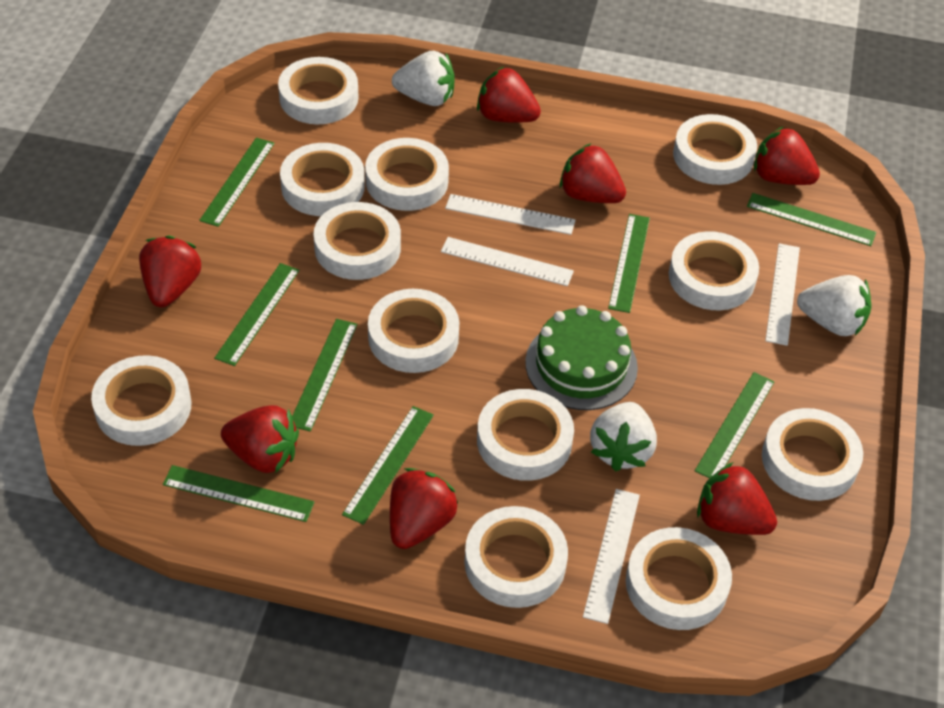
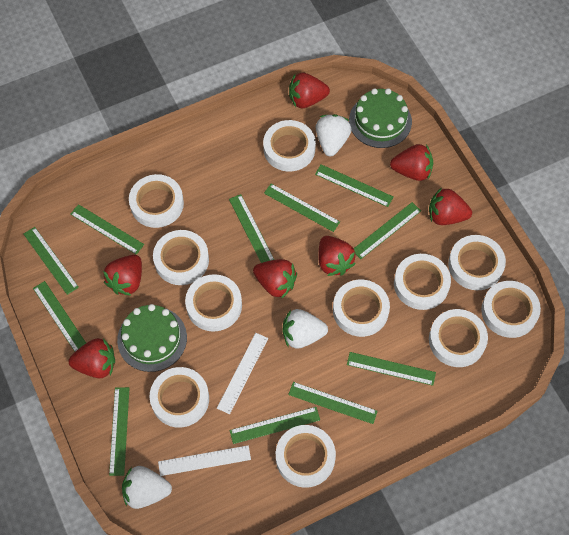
green cake: [525,305,638,410] = 1 -> [117,304,187,372] [349,88,412,148] = 2
green ruler: [163,465,315,522] [199,137,275,227] [214,263,300,366] [292,319,357,432] [342,406,434,525] [608,214,650,313] [695,372,775,479] [747,193,876,246] = 8 -> [24,227,79,295] [33,281,86,352] [70,204,144,255] [109,387,129,476] [229,194,274,263] [230,407,320,444] [264,184,340,232] [288,382,378,424] [315,164,393,207] [347,352,436,386] [354,202,421,259] = 11
white ruler: [441,237,574,286] [445,194,575,235] [583,489,640,624] [765,243,800,346] = 4 -> [158,445,251,476] [217,333,268,414] = 2
white tape: [91,355,191,446] [278,57,358,124] [280,143,365,216] [314,202,401,280] [365,138,449,211] [368,289,459,373] [464,506,568,608] [477,389,574,481] [626,527,732,630] [669,231,759,310] [673,114,757,185] [762,408,863,501] = 12 -> [129,174,184,228] [150,367,209,428] [153,230,209,285] [185,274,242,332] [263,120,316,172] [276,425,336,488] [333,280,390,337] [394,254,451,310] [429,309,488,367] [448,235,506,290] [481,281,541,338] = 11

